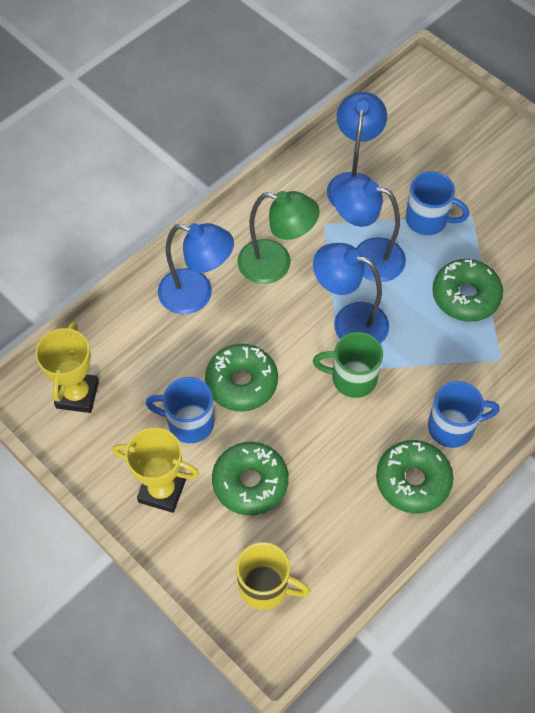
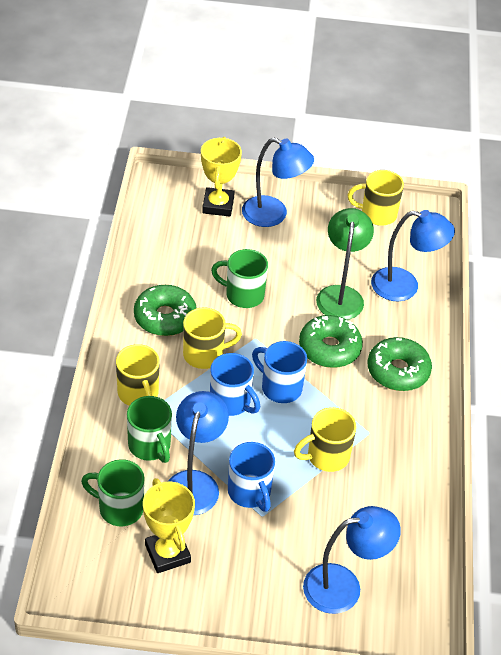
green donut: [205,344,278,411] [212,442,289,515] [376,440,454,514] [432,259,503,322] = 4 -> [134,285,197,336] [299,315,363,368] [368,337,432,391] = 3
green mug: [313,332,383,398] = 1 -> [81,459,145,526] [127,396,172,463] [211,249,268,308] = 3
yellow mug: [236,542,310,610] = 1 -> [116,344,160,405] [183,307,242,369] [294,407,357,472] [348,170,404,226] = 4

